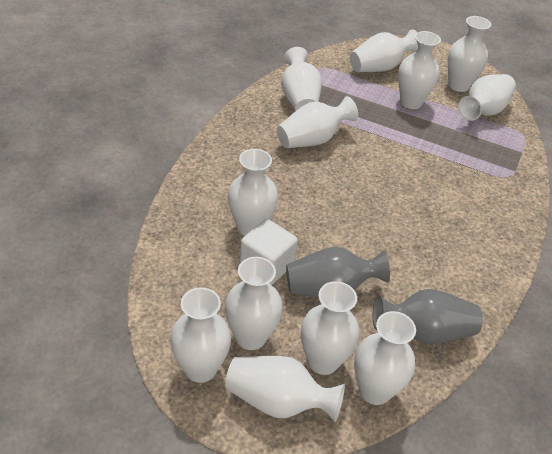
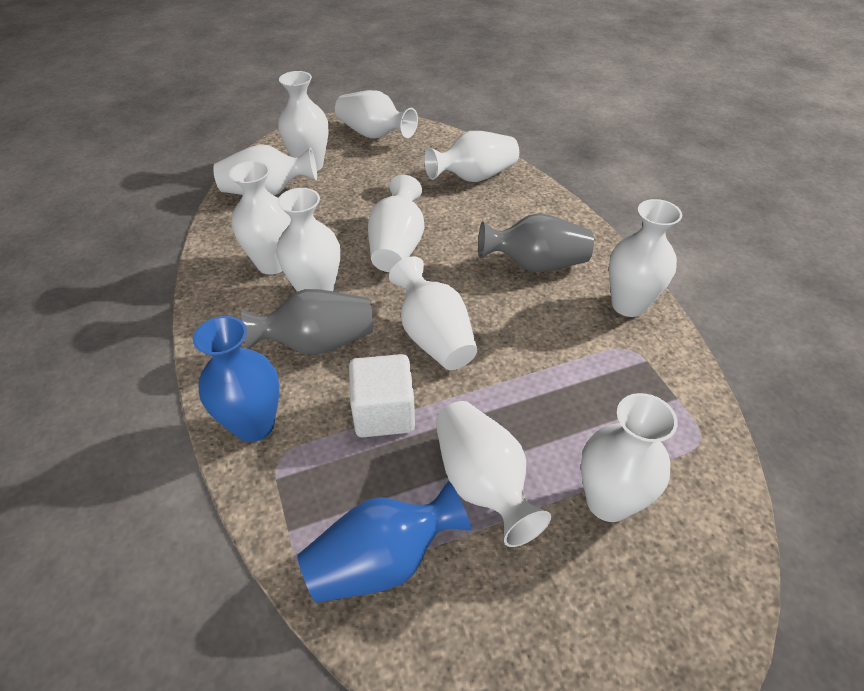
blue vase: none = 0 -> [193,316,279,442] [297,481,471,603] = 2
white vase: [170,287,231,383] [225,257,283,350] [225,356,345,422] [228,149,278,236] [277,96,358,148] [281,47,322,111] [301,281,360,375] [350,29,418,72] [354,311,416,405] [398,31,441,109] [448,16,491,92] [458,74,516,121] = 12 -> [213,144,317,196] [229,161,291,275] [277,188,340,292] [278,71,328,171] [335,90,418,139] [368,175,424,272] [389,256,477,370] [424,131,519,182] [435,401,551,547] [581,393,678,522] [609,199,682,317] = 11

